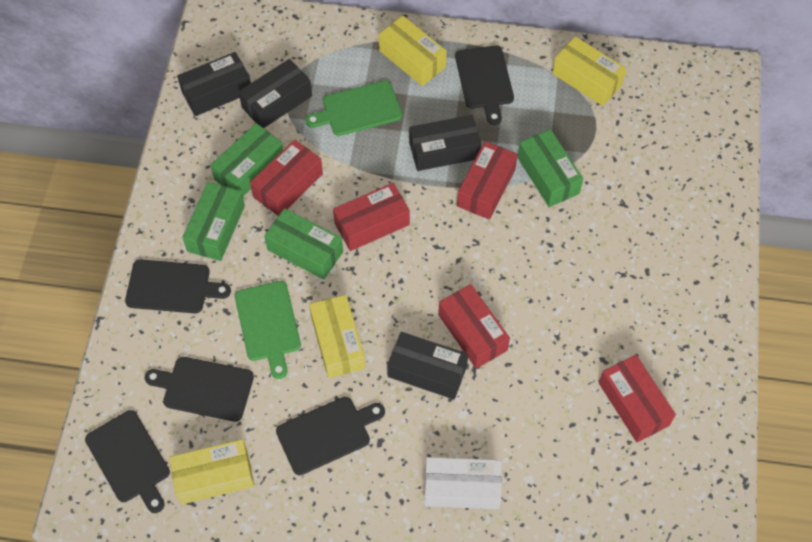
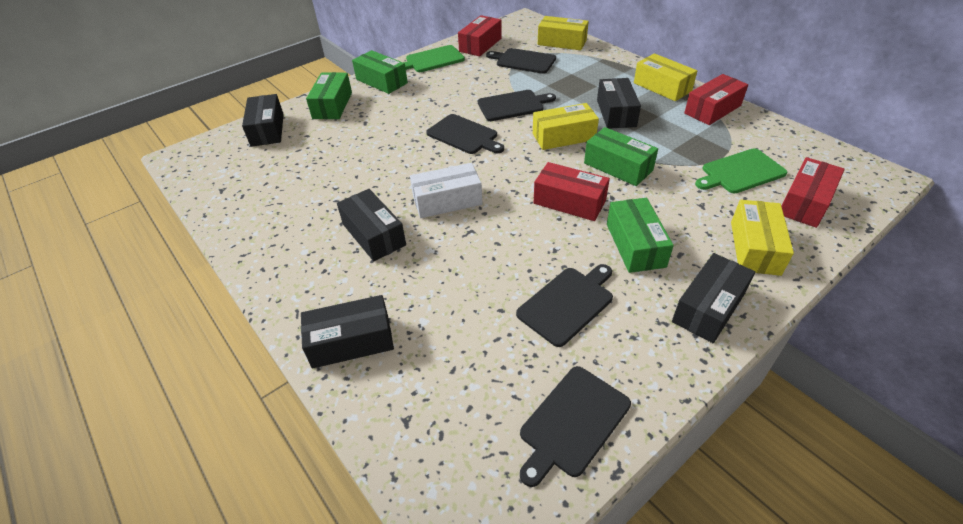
black box: [177,52,251,116] [239,59,312,128] [387,332,468,400] [409,115,481,171] = 4 -> [242,94,284,147] [301,295,394,368] [337,189,406,261] [597,78,641,129] [672,253,755,343] = 5
red box: [250,140,323,216] [333,183,410,251] [438,284,510,369] [457,141,518,220] [599,355,676,442] = 5 -> [458,15,502,56] [534,162,610,221] [684,74,748,125] [782,157,845,228] = 4

